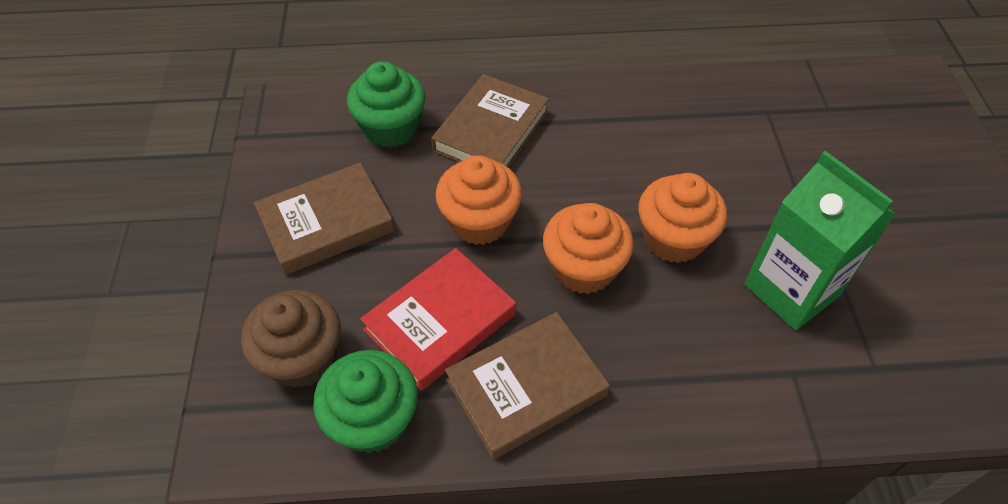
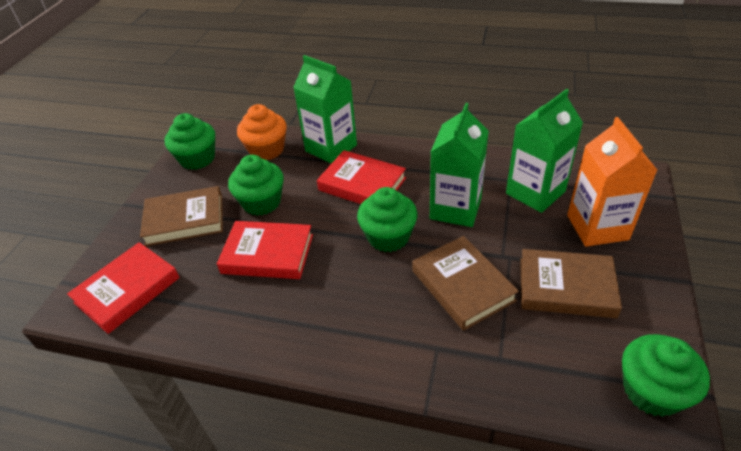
brown cupcake: [241,290,341,388] = 1 -> none = 0
green carton: [744,151,896,330] = 1 -> [293,55,357,164] [430,103,489,227] [506,89,583,213] = 3
green cupcake: [313,350,418,453] [347,61,426,148] = 2 -> [165,113,215,170] [228,155,284,216] [357,187,418,252] [622,334,710,417] = 4
orange carton: none = 0 -> [567,117,657,247] = 1
orange cupcake: [435,155,522,245] [543,203,634,294] [638,173,727,263] = 3 -> [237,104,287,160] = 1
red book: [360,248,516,391] = 1 -> [67,242,180,334] [217,221,313,279] [317,150,406,204] = 3

